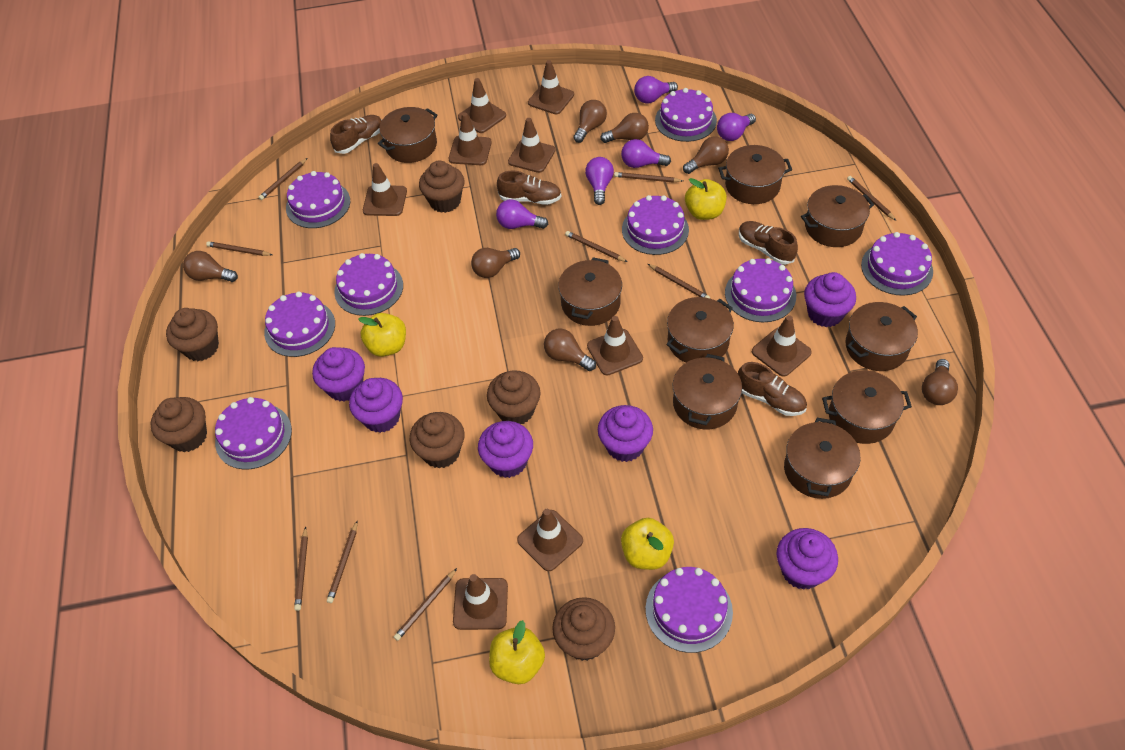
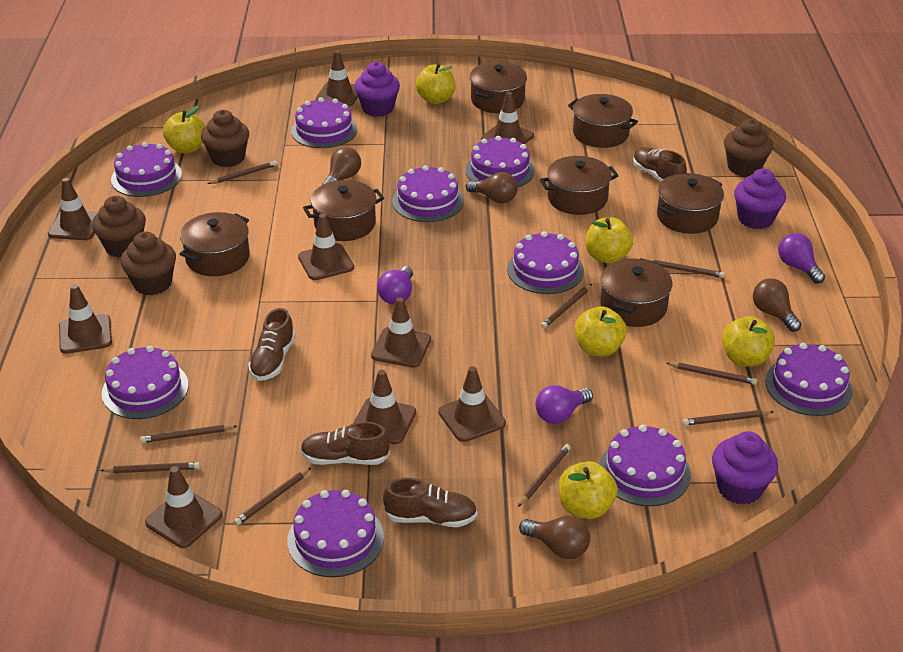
brown cupcake: [150,397,207,452] [166,308,219,361] [410,412,465,468] [419,160,465,213] [487,370,541,424] [552,597,615,661] = 6 -> [92,196,146,258] [121,232,176,295] [201,110,249,167] [724,119,773,177] = 4
brown light bulb: [183,251,238,282] [471,248,520,278] [544,329,596,371] [573,100,607,143] [600,113,649,143] [683,136,729,174] [922,359,958,405] = 7 -> [322,147,361,185] [465,172,518,203] [519,516,590,559] [753,278,802,332] = 4
brown pot: [378,107,438,163] [558,257,622,326] [666,297,734,363] [672,354,742,430] [718,145,792,204] [784,418,861,499] [801,185,874,247] [822,370,912,444] [845,302,918,371] = 9 -> [180,212,250,276] [303,180,384,241] [470,62,527,113] [540,156,619,215] [568,94,638,148] [600,258,672,327] [657,173,724,234] = 7
purple cupcake: [312,347,365,402] [349,378,403,433] [478,421,533,478] [598,405,653,462] [777,528,838,590] [804,272,856,327] = 6 -> [354,62,400,117] [712,431,778,505] [734,169,786,229] = 3
purple light bulb: [496,199,548,229] [585,157,614,205] [621,139,671,168] [634,76,678,103] [717,113,756,141] = 5 -> [377,266,413,305] [536,385,593,424] [778,233,825,284] = 3
yellow apple: [358,313,406,357] [489,620,545,684] [621,518,674,570] [685,178,727,220] = 4 -> [163,106,205,153] [416,64,456,104] [559,461,618,519] [575,306,627,357] [586,217,633,264] [722,316,775,367] = 6

